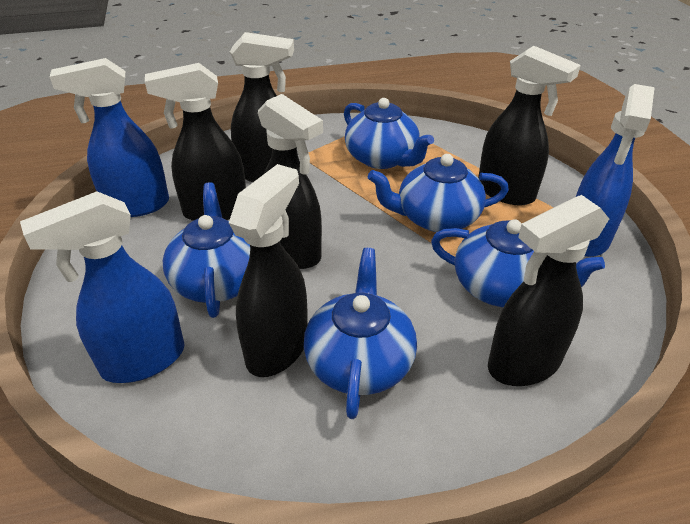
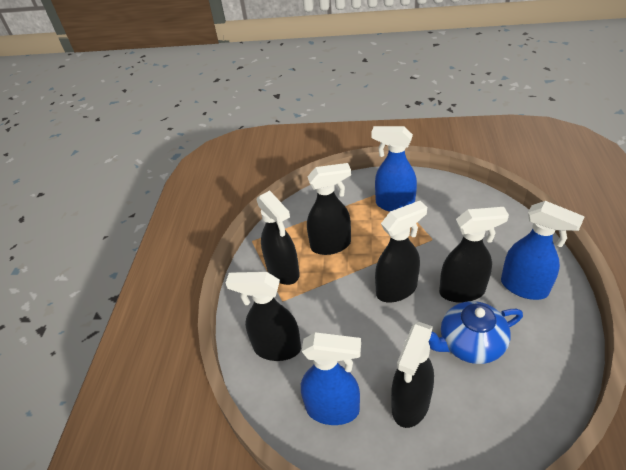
blue teapot: [163,182,250,318] [304,248,417,419] [344,98,434,169] [368,154,509,232] [431,219,605,307] = 5 -> [429,301,523,364] = 1

